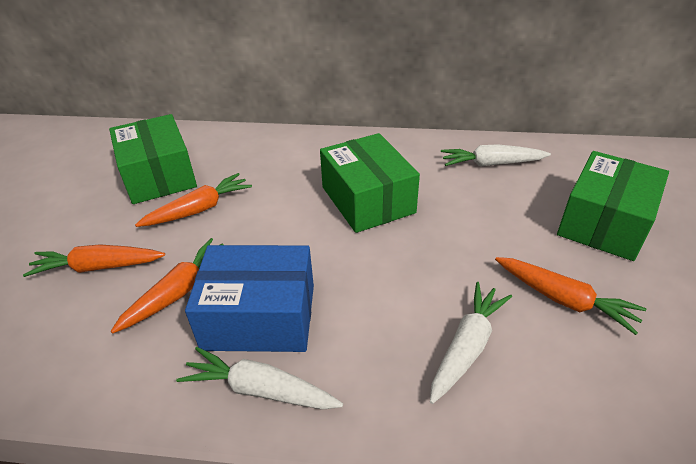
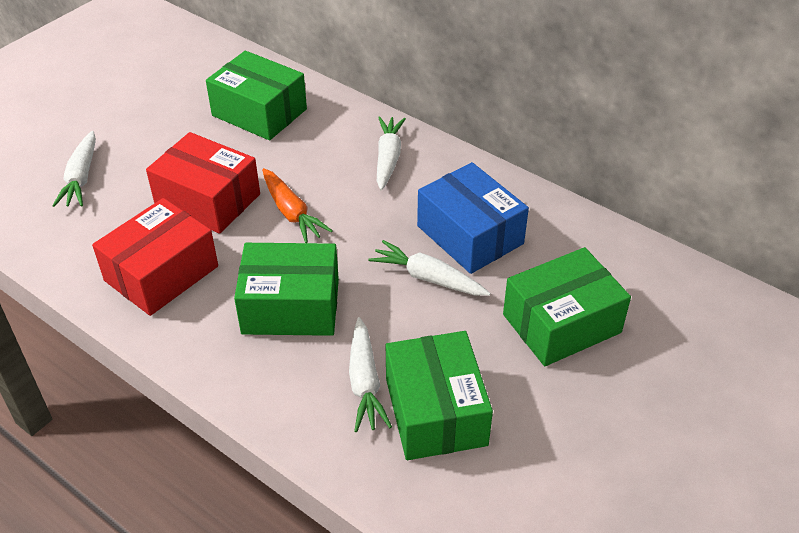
green box: [109,114,197,204] [320,133,420,233] [557,151,669,261] = 3 -> [206,51,307,140] [234,243,339,336] [386,331,493,460] [503,247,631,366] = 4
orange carrot: [23,244,165,277] [111,238,223,334] [135,173,252,227] [495,257,647,335] = 4 -> [262,168,333,243] = 1
red box: none = 0 -> [92,198,218,316] [146,132,260,234] = 2
white carrot: [176,347,343,410] [430,282,512,404] [441,144,551,166] = 3 -> [52,131,96,207] [349,317,392,432] [368,240,490,296] [377,116,406,190] = 4

